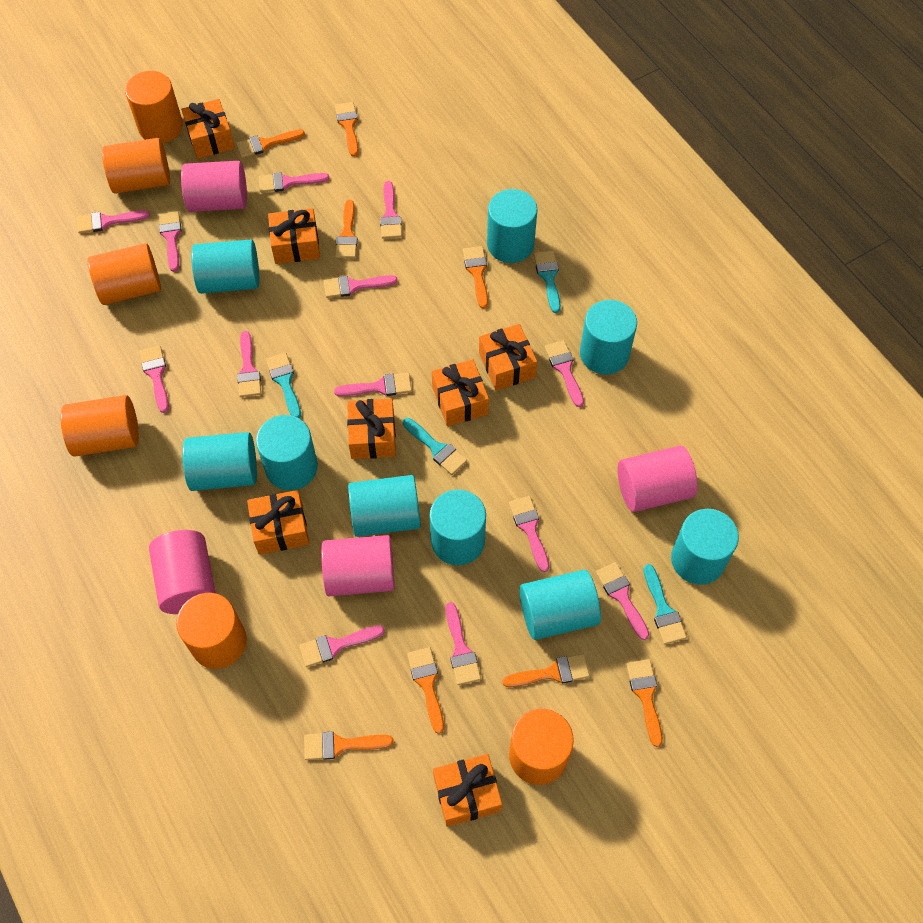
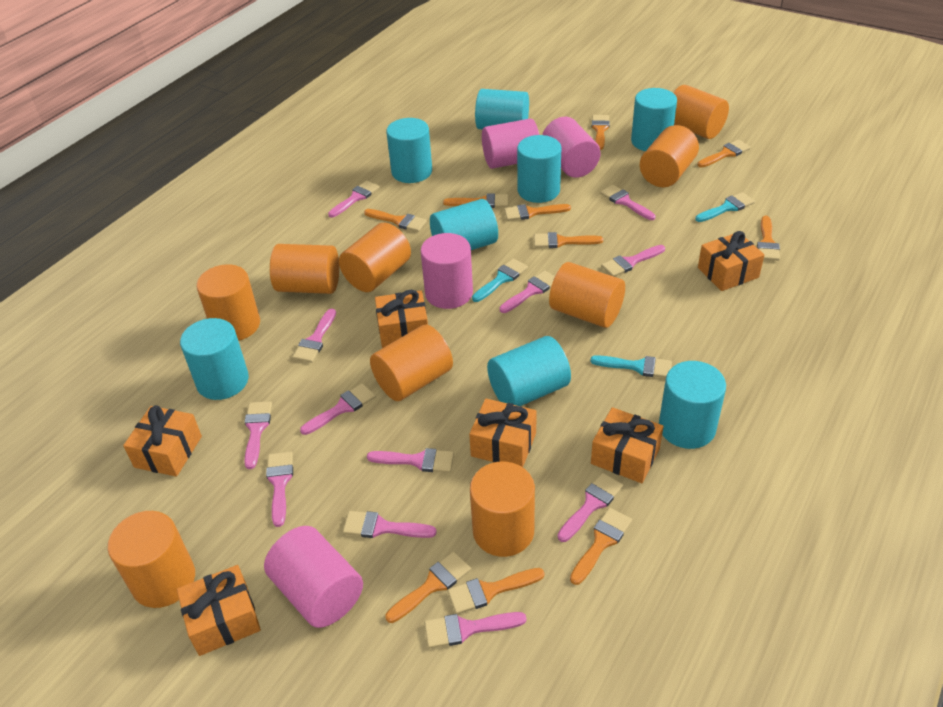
orange brush: [236,129,305,158] [304,731,394,760] [335,102,359,157] [335,200,358,258] [407,647,444,734] [463,246,488,309] [502,654,590,687] [626,659,663,747] = 8 -> [364,209,427,232] [385,551,471,623] [443,193,508,208] [448,568,545,614] [504,204,571,221] [534,232,603,248] [570,508,632,585] [592,115,610,150] [697,140,751,167] [757,216,780,261] = 10
orange cylinder: [60,395,139,457] [88,243,161,305] [102,138,170,194] [125,71,183,143] [176,593,247,669] [509,709,574,785] = 6 -> [108,511,195,608] [197,264,260,341] [270,244,339,294] [339,223,411,292] [370,324,453,401] [470,461,535,557] [549,262,625,328] [640,125,699,187] [673,85,729,139] = 9
orange gift: [181,99,235,159] [247,490,309,555] [268,208,320,264] [347,399,396,459] [432,359,489,426] [433,754,502,827] [479,324,537,391] = 7 -> [123,405,202,477] [177,565,261,656] [375,290,428,348] [469,399,537,467] [591,407,664,483] [698,231,764,291] = 6
pink brush: [77,210,150,234] [140,346,169,413] [159,211,182,272] [237,331,261,397] [259,172,329,193] [299,625,385,667] [324,275,398,298] [334,373,412,396] [380,181,402,239] [446,602,481,685] [509,496,549,572] [545,340,584,407] [596,562,649,640] = 13 -> [244,401,272,469] [266,452,293,527] [292,308,336,363] [300,383,376,435] [328,181,380,218] [343,511,437,538] [367,448,454,473] [424,612,526,648] [499,270,555,313] [557,473,623,542] [600,185,656,220] [601,245,665,276] = 12
turquoise brush: [266,352,301,419] [403,418,467,475] [534,250,561,313] [643,564,687,644] = 4 -> [472,259,528,302] [590,355,672,378] [695,192,755,222] = 3
turquoise cylinder: [182,432,257,491] [191,239,259,294] [256,415,318,490] [348,475,421,537] [429,489,486,565] [487,189,538,263] [520,570,601,640] [580,300,637,375] [671,509,739,585] = 9 -> [180,318,249,400] [386,118,432,183] [430,199,498,250] [475,89,529,129] [487,336,571,406] [517,135,561,203] [631,88,677,151] [659,361,726,449] = 8

